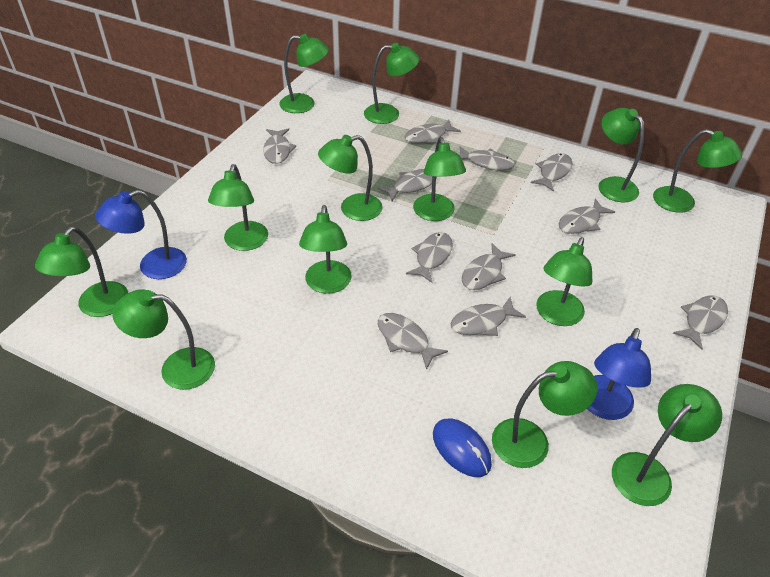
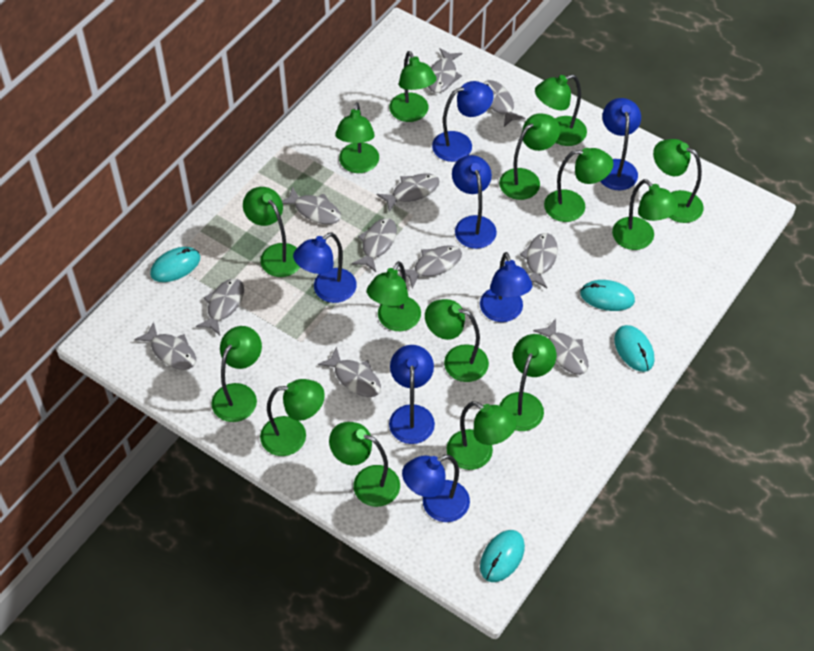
blue lamp: [95,190,187,279] [587,328,651,420] = 2 -> [293,232,357,303] [389,345,435,444] [402,455,470,522] [432,81,494,162] [452,155,497,249] [480,252,533,322] [600,98,641,190] = 7
blue mouse: [433,419,492,477] = 1 -> none = 0
green lamp: [35,227,128,317] [112,289,215,390] [208,164,268,251] [279,34,329,113] [299,205,352,294] [318,135,383,221] [364,43,419,124] [413,137,466,221] [492,361,597,468] [536,237,592,326] [598,108,644,202] [612,384,722,506] [653,129,742,213] = 13 -> [211,326,262,422] [243,187,300,277] [260,379,325,456] [329,422,400,507] [335,102,379,173] [367,261,421,331] [389,51,437,122] [425,299,489,382] [446,401,517,470] [499,113,560,200] [499,334,556,431] [535,74,587,146] [544,148,613,222] [612,179,679,250] [653,139,703,223] = 15
turquoise mouse: none = 0 -> [150,247,200,282] [480,530,525,582] [580,280,635,311] [614,325,654,372] = 4

